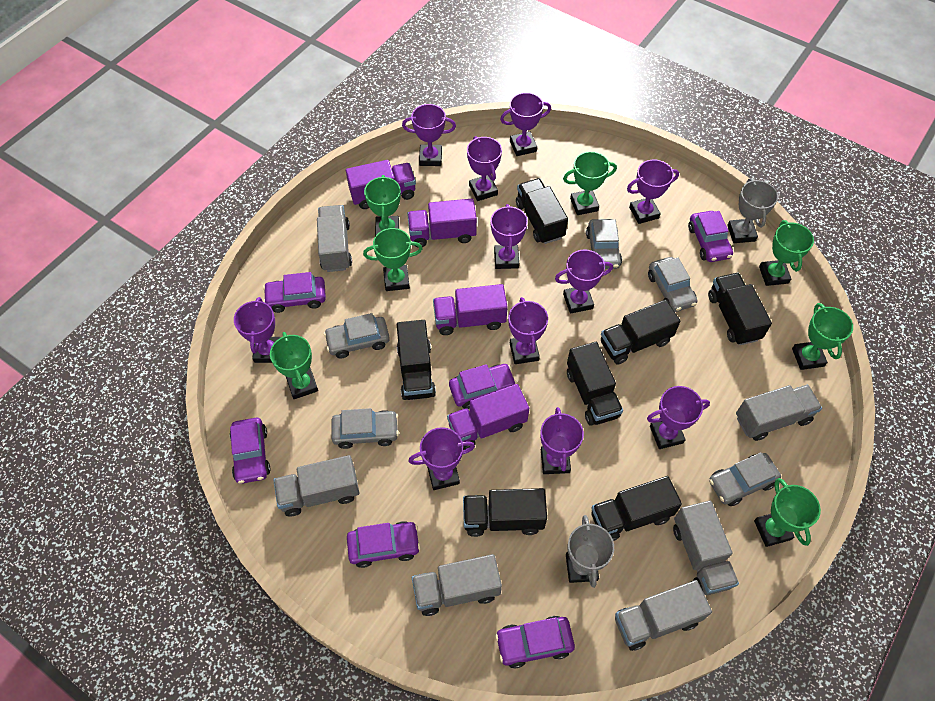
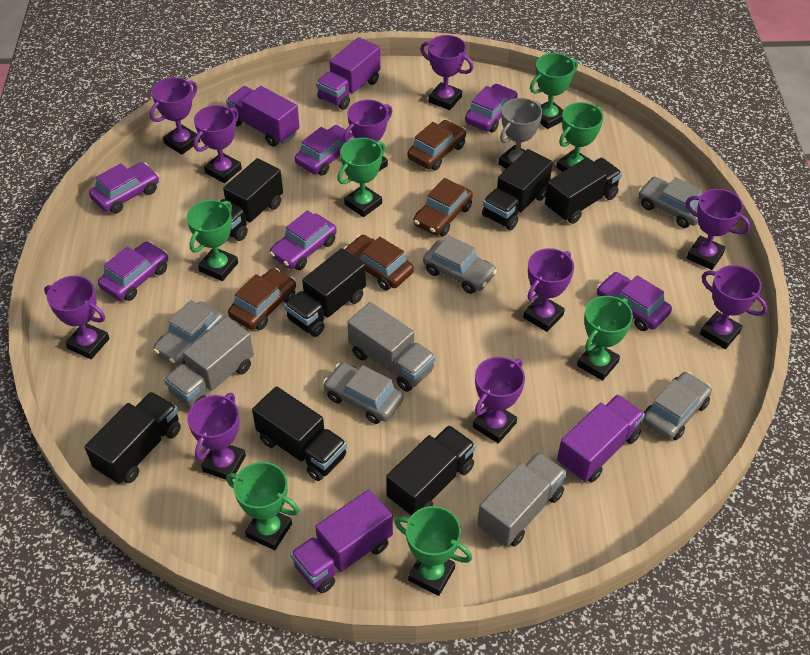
brown car: none = 0 -> [228,268,296,330] [344,235,414,290] [407,120,466,170] [413,178,473,236] = 4
grey trophy: [566,515,614,588] [728,178,778,243] = 2 -> [498,98,542,169] = 1
grey truck: [273,455,359,517] [317,205,352,272] [412,554,502,616] [615,580,712,651] [673,501,739,595] [736,384,822,441] = 6 -> [164,317,254,408] [347,302,436,392] [478,452,567,547] = 3
purple trophy: [234,297,281,363] [402,104,456,166] [409,427,475,490] [467,136,502,201] [490,204,528,269] [500,92,551,156] [508,297,548,364] [540,407,584,474] [555,249,613,314] [627,160,679,224] [647,386,710,449] = 11 -> [44,276,110,359] [150,77,200,155] [187,393,246,480] [194,105,242,183] [343,100,392,171] [420,35,473,110] [473,357,525,444] [523,248,574,332] [685,189,751,270] [700,265,767,349] = 10

